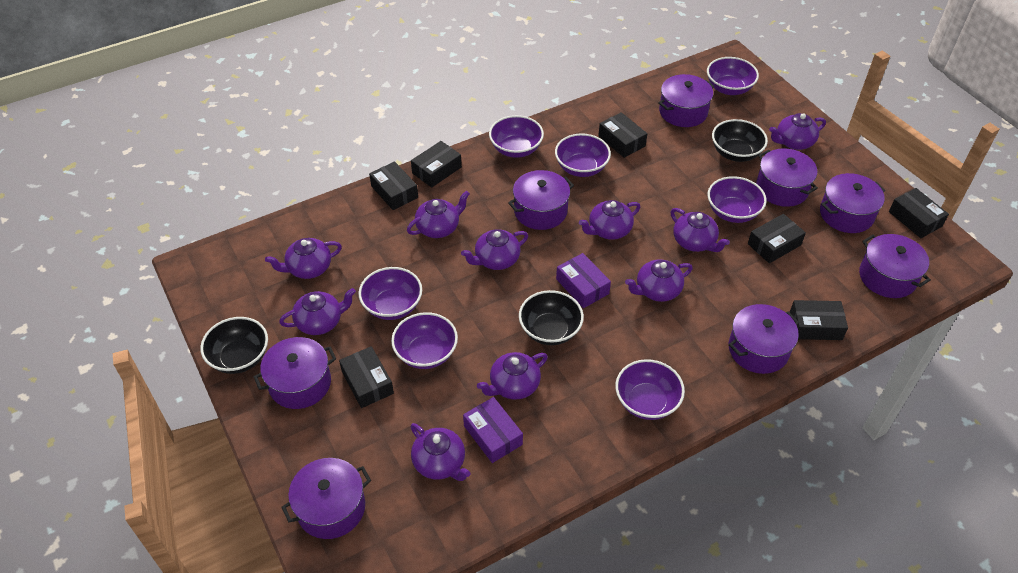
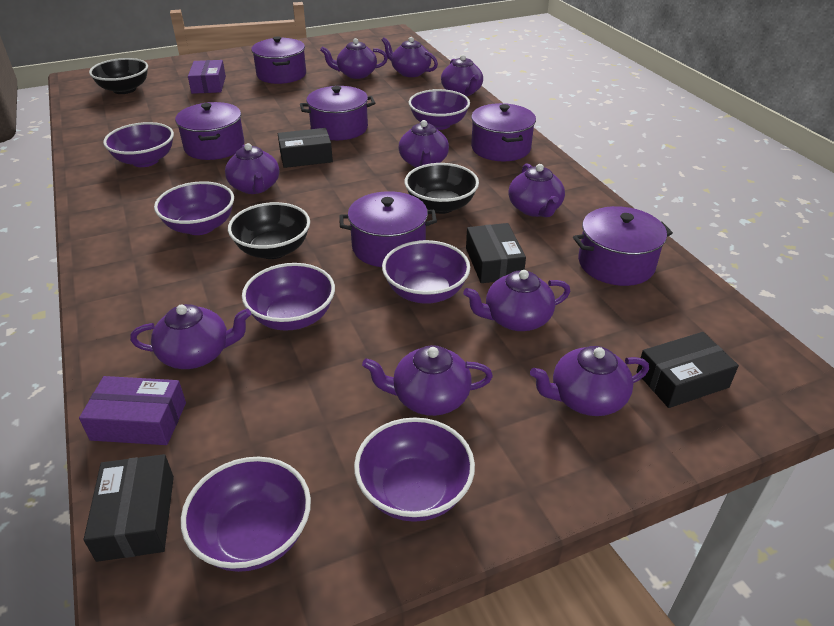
black box: [339,346,394,408] [369,161,418,210] [411,141,462,187] [598,112,647,158] [748,214,806,263] [790,300,848,340] [889,188,949,238] = 7 -> [84,454,174,562] [278,128,333,168] [466,223,526,283] [637,332,739,408] = 4
purple pot: [254,337,336,409] [281,458,371,539] [508,170,574,230] [658,74,714,127] [729,304,799,374] [756,148,818,207] [820,173,885,233] [859,234,931,298] = 8 -> [175,102,245,160] [251,36,306,84] [300,86,375,140] [339,191,437,267] [471,103,536,161] [573,206,673,286] = 6

